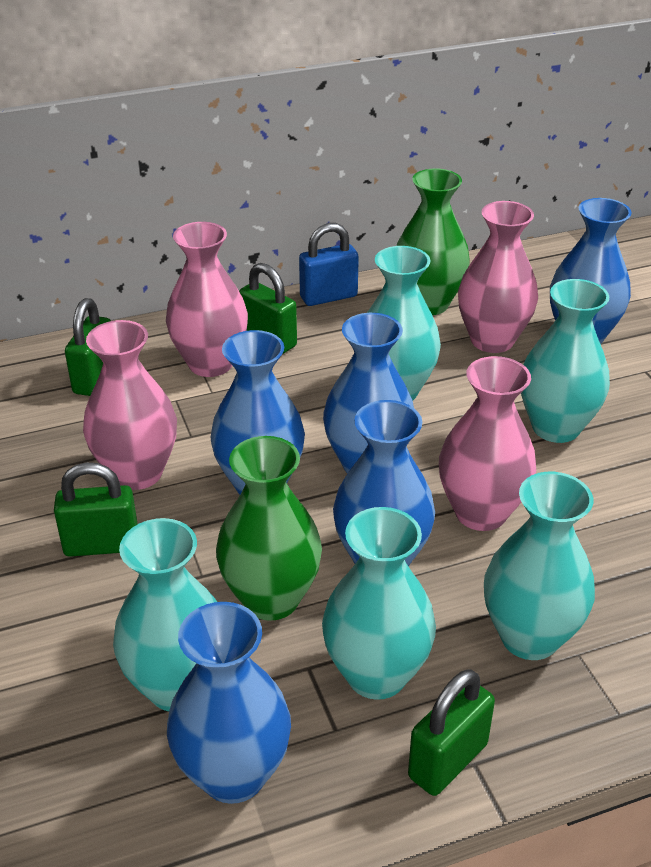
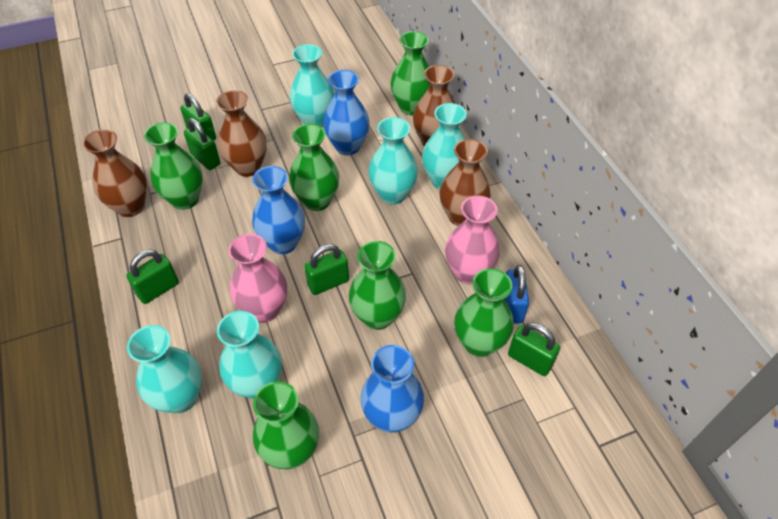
blue vase: [167,602,291,804] [210,330,305,494] [323,313,414,474] [333,400,435,566] [550,198,631,344] = 5 -> [252,166,305,254] [323,70,370,156] [360,345,424,433] = 3
brown vase: none = 0 -> [82,129,147,217] [216,90,267,177] [413,65,455,147] [440,139,491,226] = 4
green padlock: [54,462,138,557] [65,298,111,396] [239,263,297,354] [408,669,495,796] = 4 -> [126,250,179,304] [180,93,216,140] [184,118,221,170] [304,244,349,295] [508,322,560,376] = 5
green vase: [216,436,322,621] [397,168,470,315] = 2 -> [144,122,203,210] [253,381,319,469] [289,124,339,211] [349,241,406,330] [390,31,430,115] [454,268,514,357] = 6
pink vase: [83,320,177,490] [166,222,248,377] [439,356,536,531] [458,201,538,353] = 4 -> [228,234,287,323] [445,195,500,284] = 2

